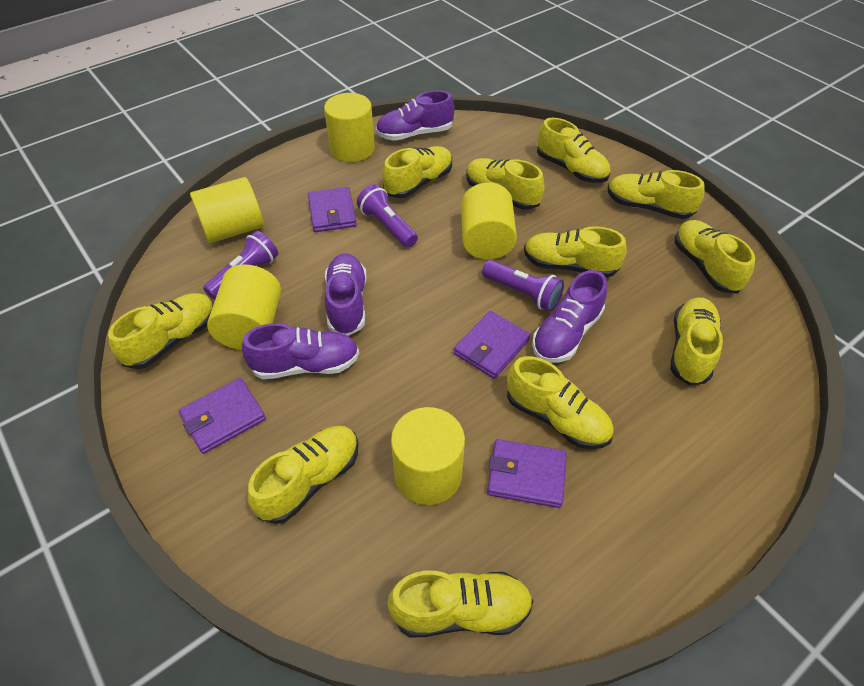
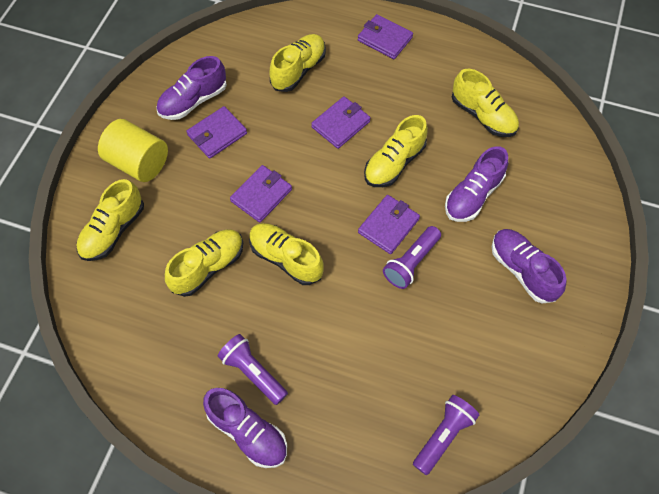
purple wallet: [179,378,266,454] [308,187,357,232] [454,311,530,379] [487,439,567,508] = 4 -> [186,106,247,159] [230,165,292,223] [311,96,371,149] [358,14,413,59] [358,195,420,254] = 5
yellow cylinder: [190,177,264,243] [207,265,281,350] [324,93,375,162] [391,407,465,505] [461,183,517,260] = 5 -> [98,119,168,182] = 1
yellow shoe: [108,293,214,369] [247,426,359,524] [382,146,452,198] [387,571,533,638] [466,158,545,210] [507,356,614,449] [524,226,627,278] [537,118,611,183] [608,170,704,219] [670,298,723,386] [675,220,755,294] = 11 -> [76,179,144,261] [165,229,243,297] [249,223,324,285] [269,34,326,92] [364,115,428,187] [452,69,519,137] = 6

